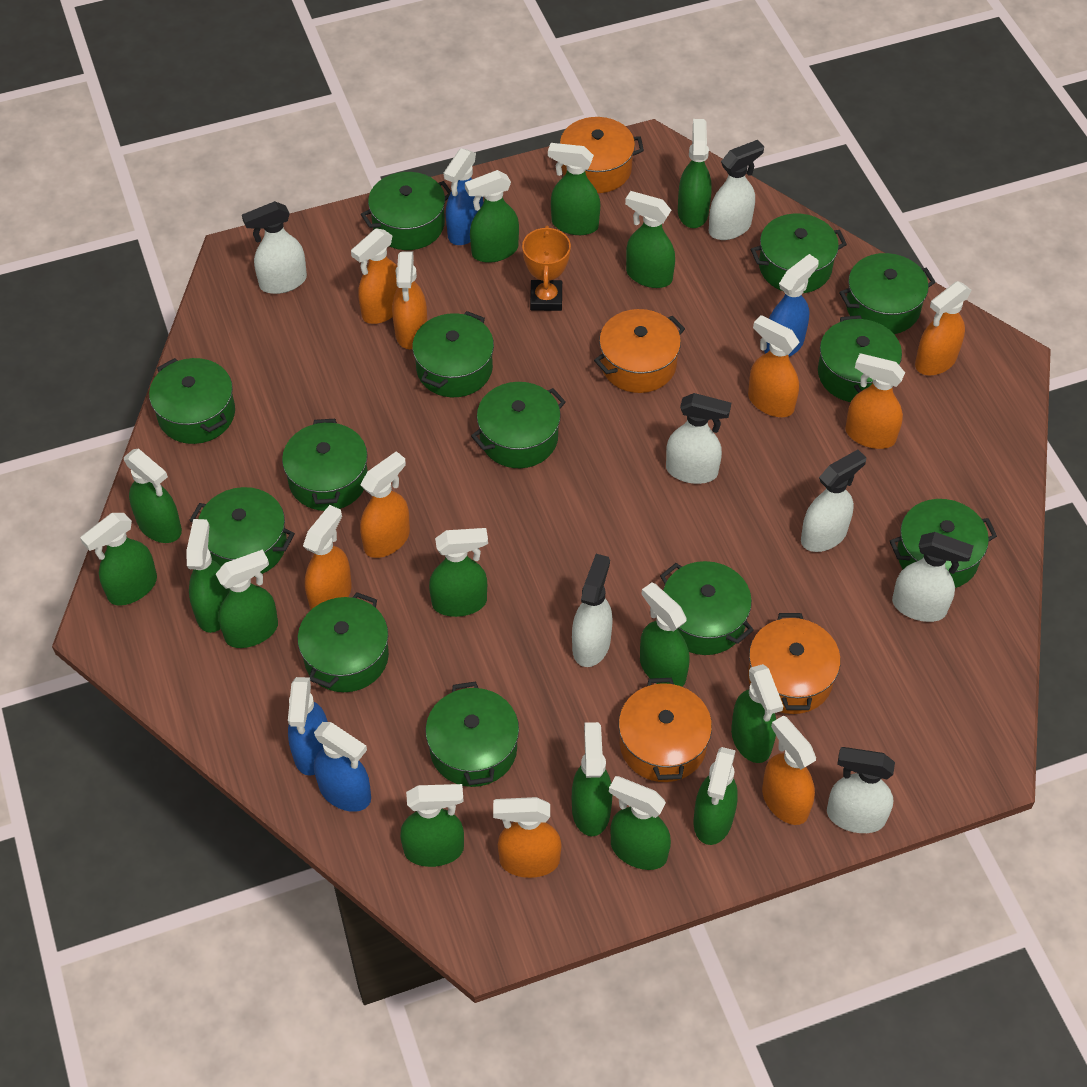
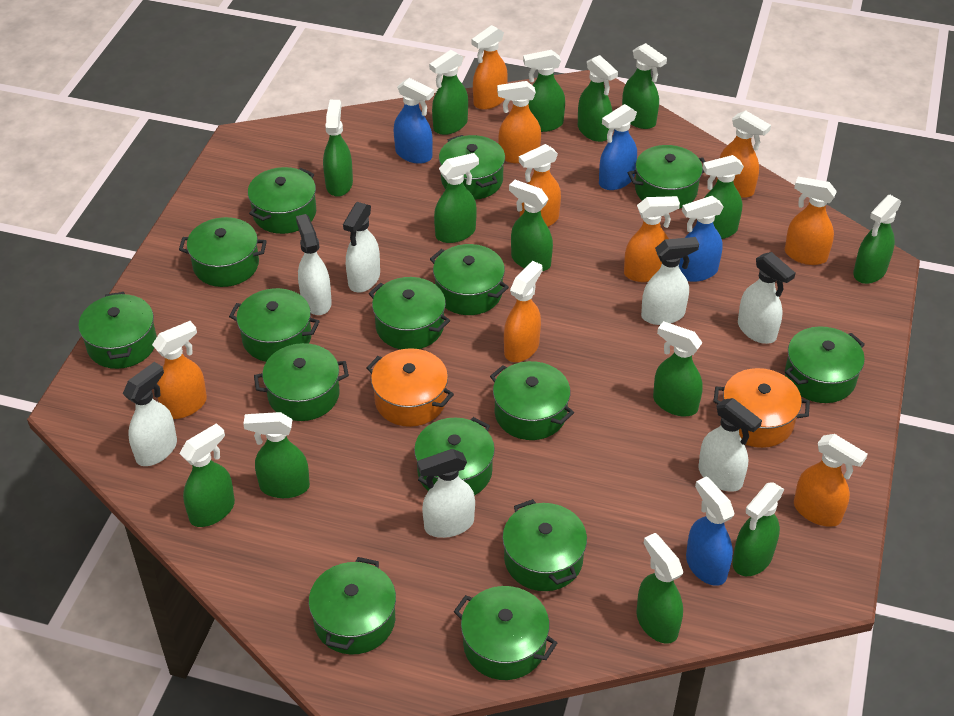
green pot: [149,358,235,444] [190,487,295,577] [282,419,368,511] [297,592,389,692] [361,172,451,250] [412,311,494,397] [425,681,519,787] [471,382,566,468] [660,561,754,655] [751,214,847,293] [818,315,902,402] [839,253,936,334] [890,499,997,588] = 13 -> [78,292,157,369] [179,217,267,287] [229,288,320,362] [248,167,316,234] [254,343,349,421] [309,557,396,655] [369,277,450,350] [414,417,495,496] [430,244,509,315] [439,135,505,200] [454,586,557,680] [490,361,574,440] [503,499,587,591] [628,145,706,209] [785,326,865,403] = 15
green spray bottle: [80,513,157,606] [124,449,182,543] [187,519,230,633] [216,549,278,648] [400,784,464,867] [429,528,488,617] [465,170,519,263] [548,143,600,235] [572,722,612,836] [609,776,671,870] [625,191,675,288] [640,582,690,687] [678,119,712,228] [694,747,738,845] [731,664,783,763] = 15 -> [179,423,235,527] [243,412,310,498] [323,100,353,197] [429,50,468,135] [434,153,479,243] [509,180,553,271] [523,50,565,132] [578,55,618,142] [622,43,667,129] [637,533,683,644] [653,321,703,416] [703,155,744,239] [732,483,784,576] [853,194,902,284] = 14
orange pot: [553,117,644,193] [594,309,685,393] [619,678,712,782] [748,613,841,714] = 4 -> [367,348,454,427] [713,368,810,448] = 2
orange trophy: [522,226,571,311] = 1 -> none = 0

